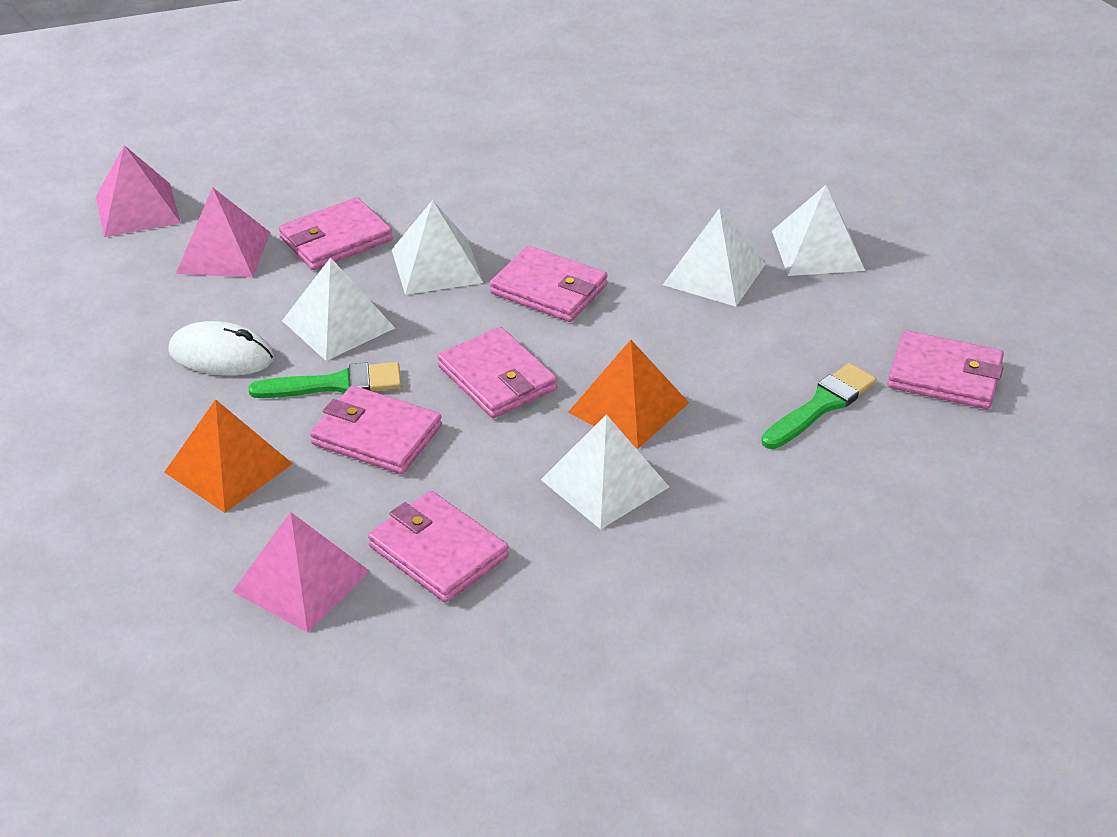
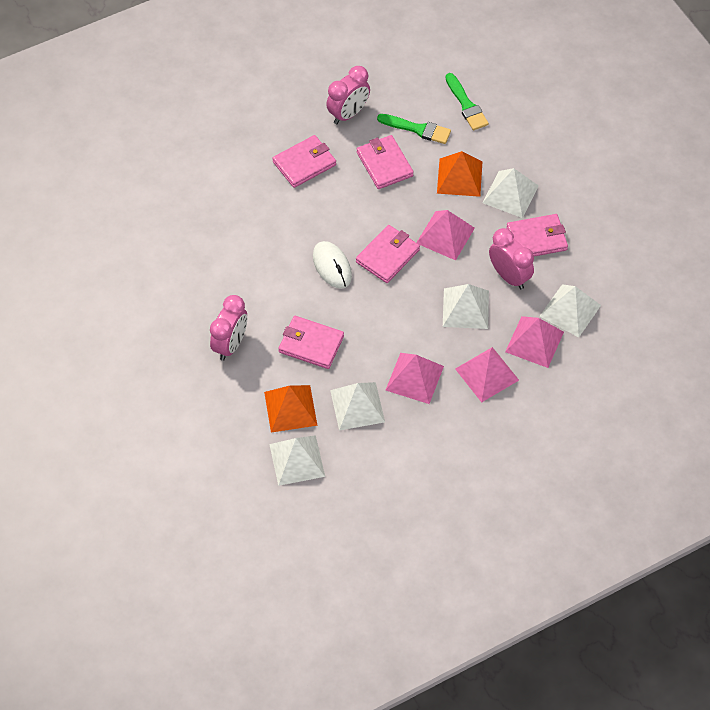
pink clock: none = 0 -> [210,295,247,361] [326,66,370,124] [489,228,534,290] = 3
pink pyramid: [96,145,181,237] [176,187,270,278] [232,512,370,633] = 3 -> [386,353,444,404] [416,210,475,260] [455,347,519,402] [505,316,564,368] = 4
pink wallet: [279,197,393,270] [310,385,442,474] [368,491,509,603] [437,327,557,418] [490,246,608,322] [887,330,1004,409] = 6 -> [272,135,336,188] [278,316,344,369] [356,225,420,283] [357,135,414,189] [506,214,568,256] = 5

